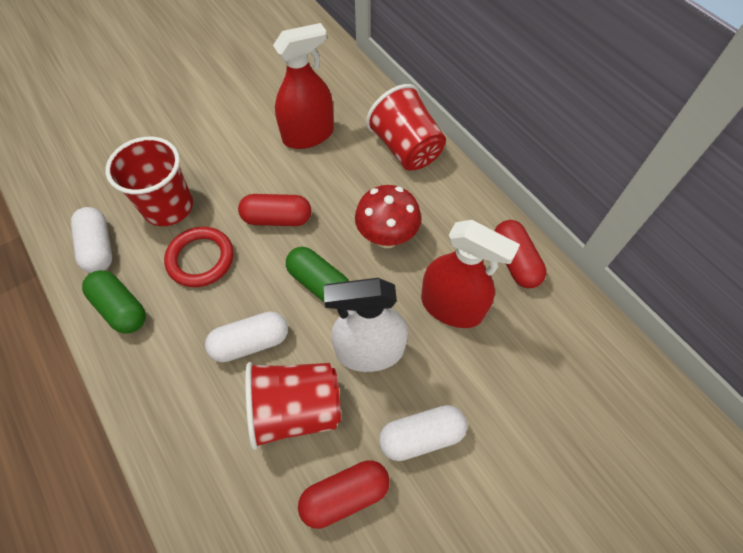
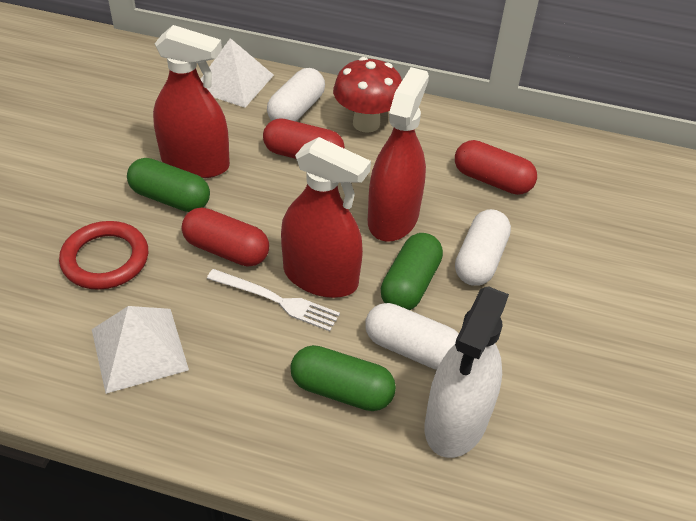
green capsule: [82,270,146,333] [286,247,349,302] = 2 -> [127,158,210,212] [290,345,396,411] [381,233,443,310] = 3
red cup: [105,137,193,226] [245,362,341,450] [366,84,446,171] = 3 -> none = 0
red spray bottle: [273,23,334,149] [421,220,520,328] = 2 -> [153,25,230,178] [281,137,371,298] [368,67,429,242] = 3
white fork: none = 0 -> [207,269,340,331] = 1
white pyramid: none = 0 -> [92,306,189,394] [201,38,274,108] = 2

